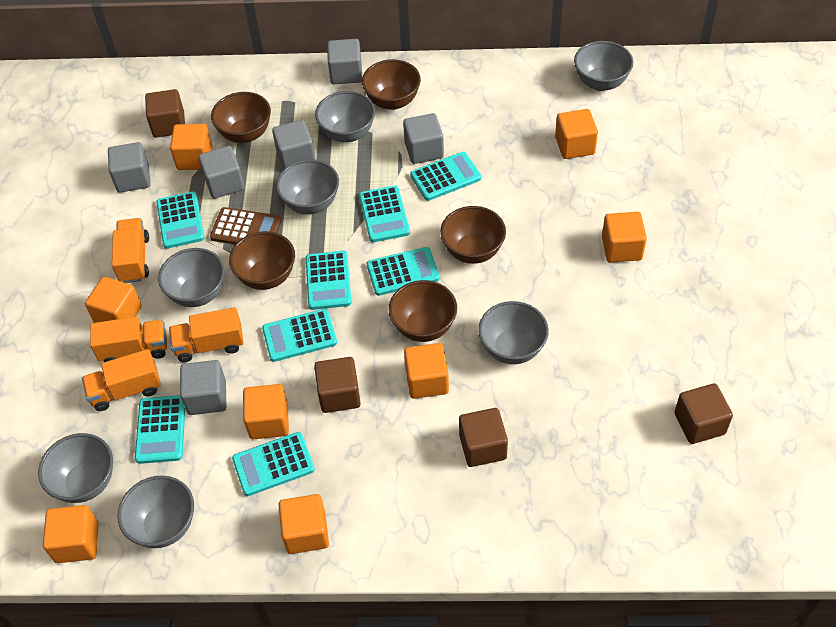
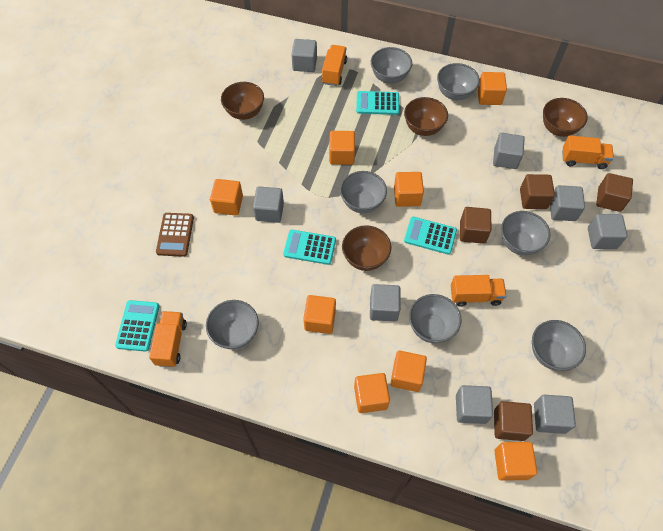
brown bowl: [211,92,271,143] [229,231,295,290] [362,59,421,110] [388,280,457,342] [440,206,506,264] = 5 -> [221,82,264,120] [342,225,391,271] [404,97,448,136] [543,98,588,137] = 4
grey cube: [108,142,150,192] [180,360,226,415] [199,146,244,199] [272,120,316,170] [327,39,362,84] [403,113,444,164] = 6 -> [253,186,284,223] [291,39,317,72] [370,284,400,321] [456,385,493,424] [493,133,525,169] [534,395,576,434] [550,185,585,221] [588,214,627,249] = 8
turquoise calculator: [135,395,185,464] [156,191,204,249] [232,432,315,496] [262,309,337,362] [306,251,352,310] [359,186,410,242] [367,247,439,296] [410,152,481,201] = 8 -> [115,300,160,352] [283,230,336,265] [356,91,399,115] [404,217,457,255] = 4

